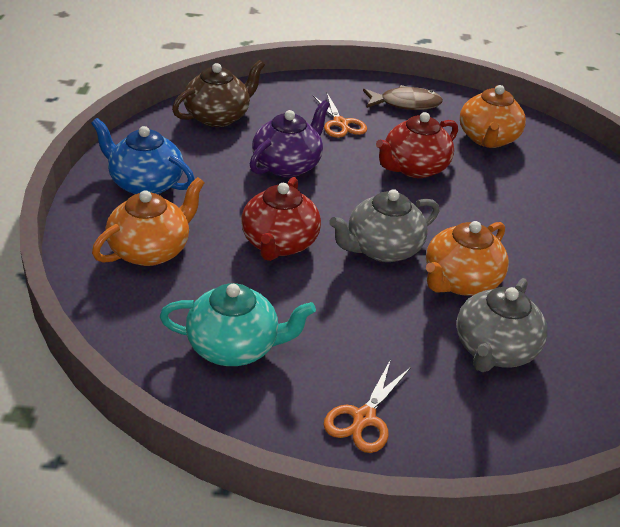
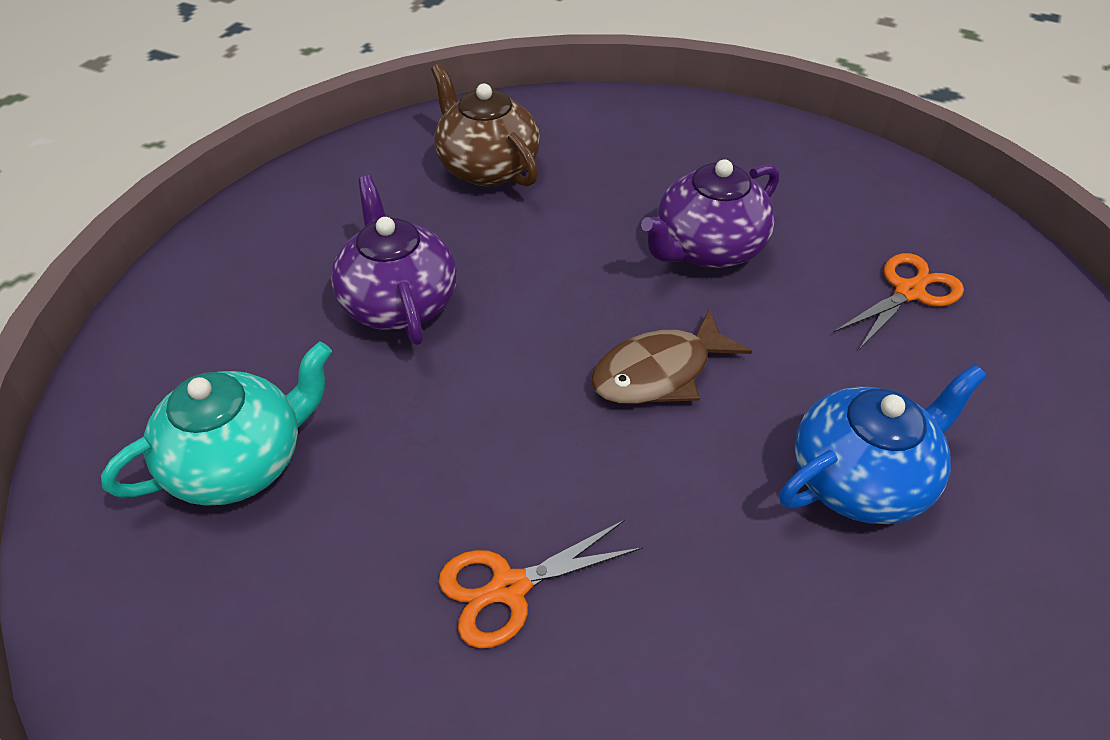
grey teapot: [329,189,439,262] [457,278,548,372] = 2 -> none = 0
orange teapot: [92,177,205,266] [426,221,509,295] [460,85,526,148] = 3 -> none = 0
purple teapot: [250,100,330,177] = 1 -> [331,175,457,345] [641,159,779,268] = 2
red teapot: [241,177,321,261] [376,112,458,178] = 2 -> none = 0

